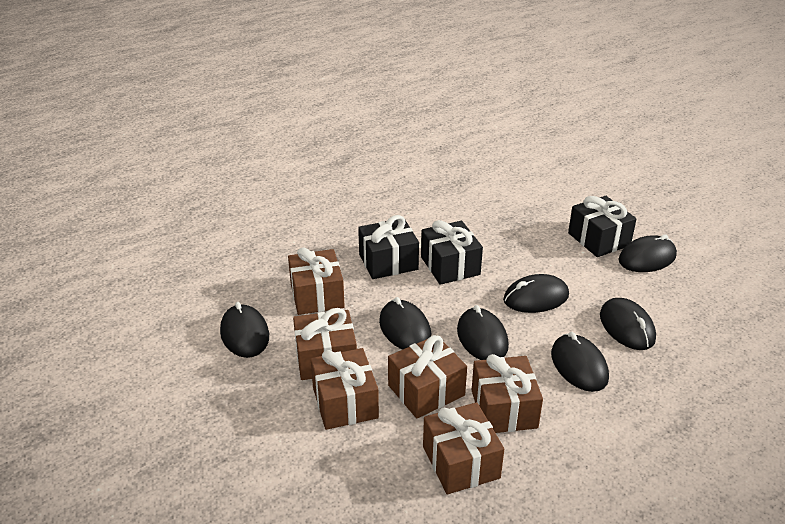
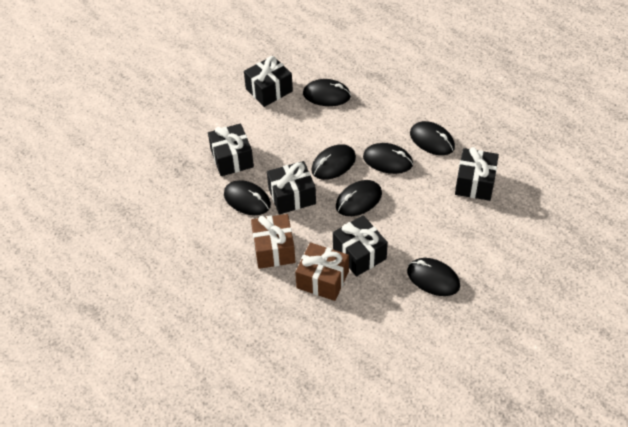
black gift: [358,215,419,279] [421,220,483,285] [568,196,637,257] = 3 -> [208,123,254,176] [244,56,293,107] [267,161,316,214] [333,215,388,276] [455,147,499,201] = 5
brown gift: [288,247,345,315] [293,308,357,380] [311,348,379,430] [388,335,467,418] [423,402,504,494] [472,354,543,433] = 6 -> [251,214,295,269] [295,243,349,301] = 2

